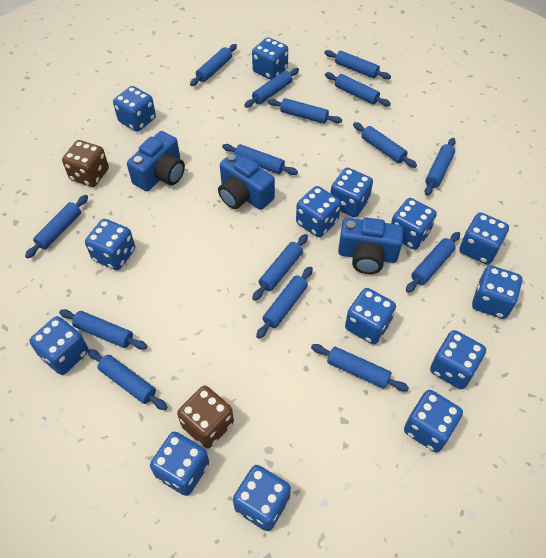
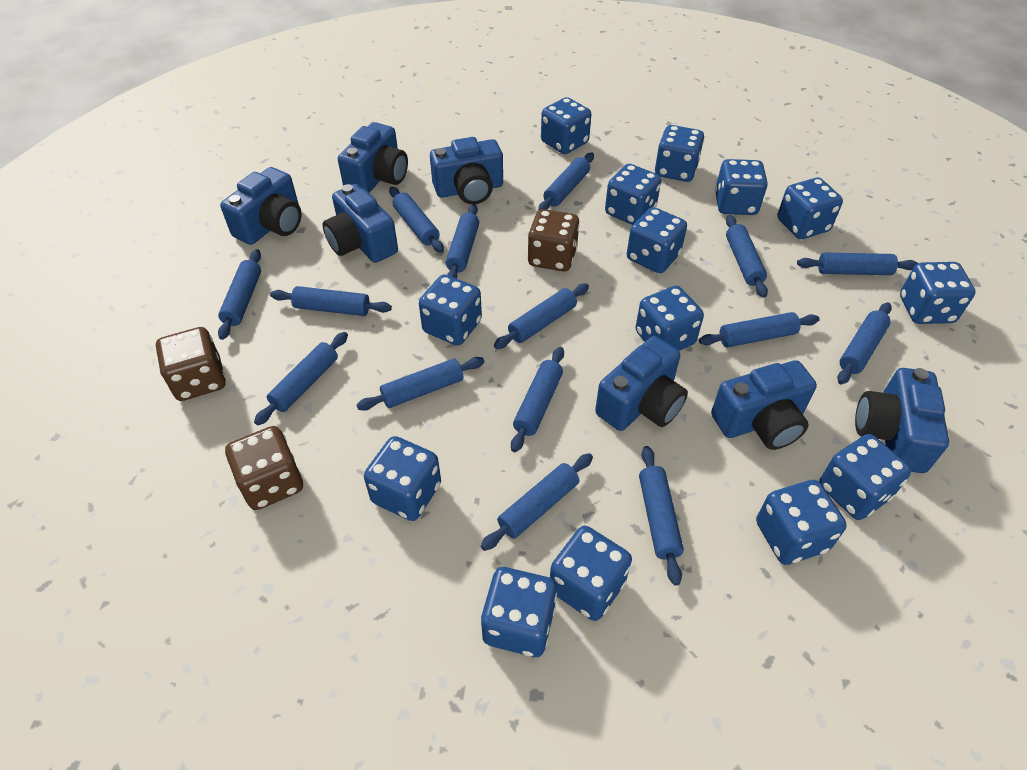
blue camera: [127,131,185,191] [218,152,275,210] [338,218,403,274] = 3 -> [220,167,302,245] [323,184,398,263] [338,122,408,193] [430,137,503,205] [595,336,688,431] [711,360,817,450] [855,368,949,473] = 7
brown dice: [62,140,109,187] [177,386,234,449] = 2 -> [156,327,226,401] [225,426,303,510] [528,209,580,272] = 3

